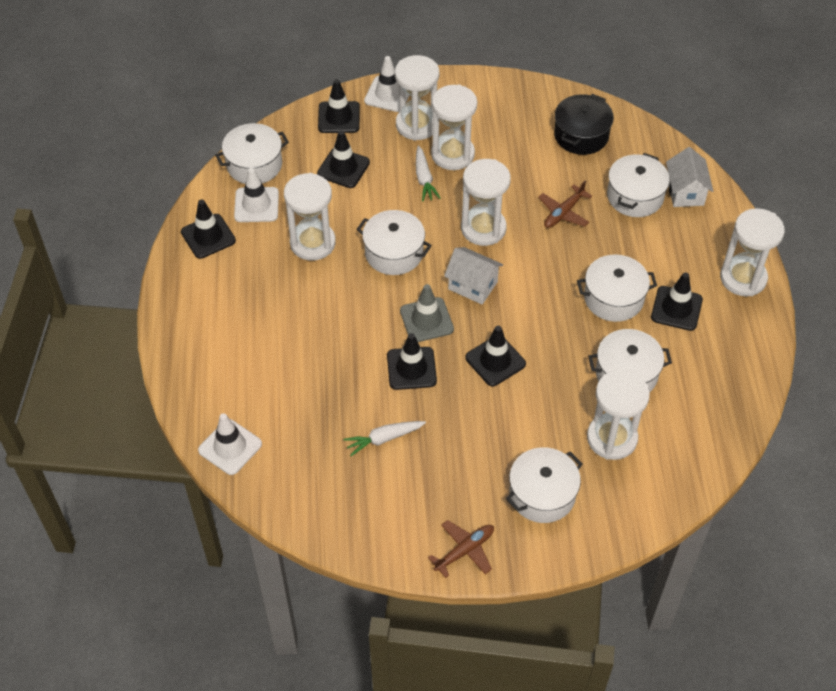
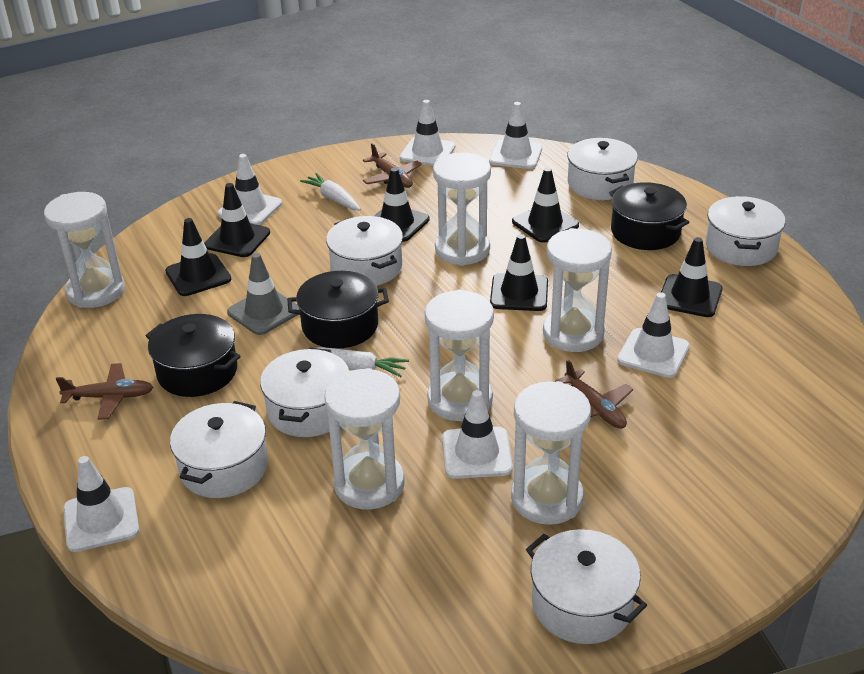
black pot: [554,94,614,155] = 1 -> [146,314,241,397] [287,271,389,349] [609,182,690,250] = 3
brown plane: [428,520,494,578] [538,181,592,228] = 2 -> [56,363,153,420] [363,143,422,188] [555,359,633,429] = 3
white house: [444,247,503,305] [666,147,713,207] = 2 -> none = 0
white traffic cone: [198,413,262,475] [234,168,279,222] [364,56,410,112] = 3 -> [63,456,139,552] [218,154,282,225] [400,100,455,166] [442,390,513,479] [489,102,542,169] [617,292,690,378] = 6

